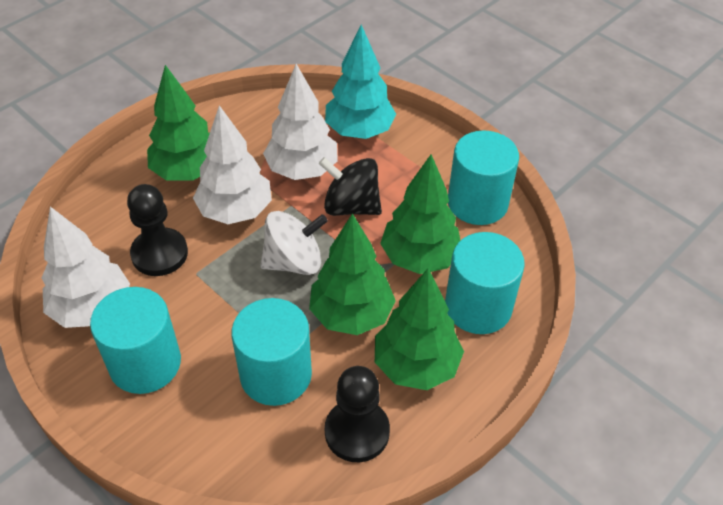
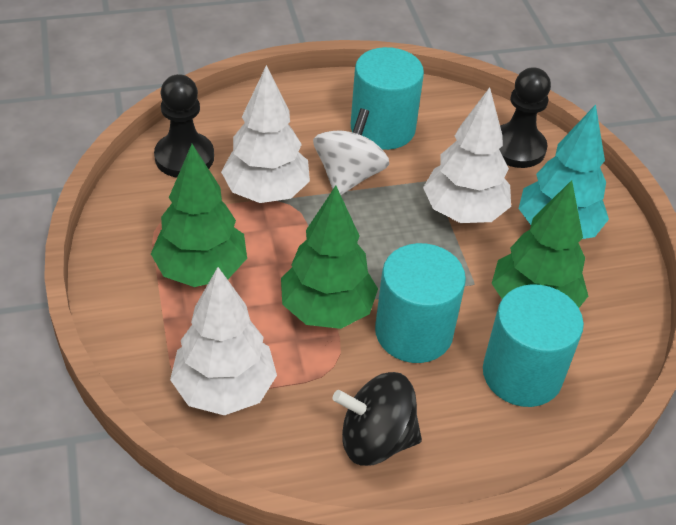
green tree: [147,65,210,180] [309,213,396,335] [375,268,464,390] [380,154,461,274] = 4 -> [151,144,247,287] [281,186,378,329] [492,180,588,308] = 3
turquoise cylinder: [90,287,181,394] [232,298,312,406] [445,232,525,334] [448,130,519,225] = 4 -> [351,47,424,150] [375,243,466,363] [483,284,584,407] = 3

